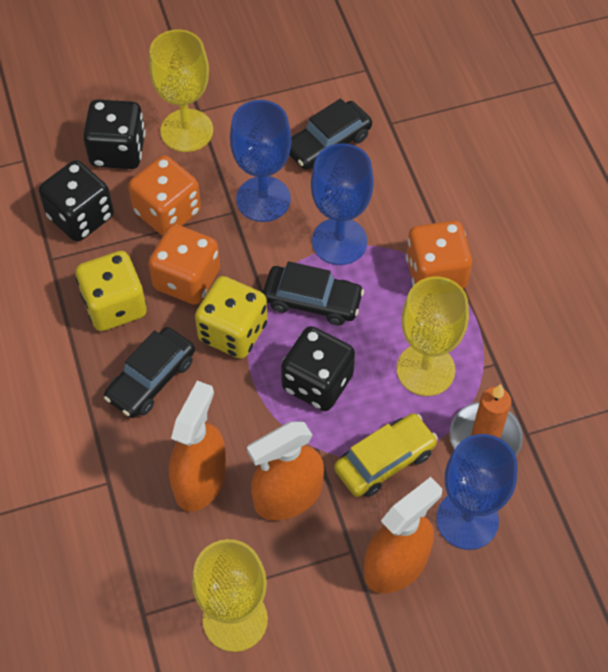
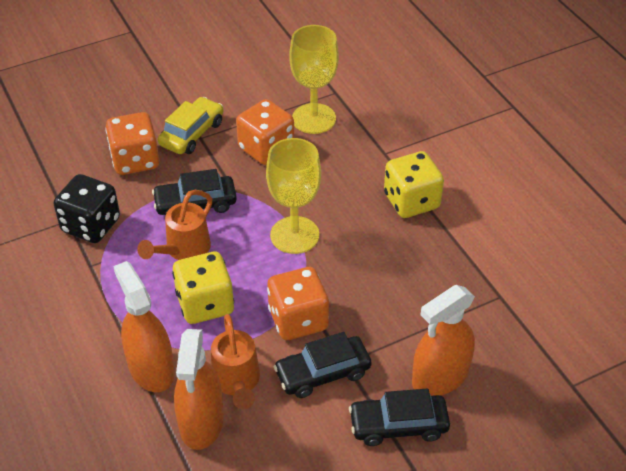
black dice: [39,160,114,242] [83,99,146,169] [281,326,355,411] = 3 -> [54,174,120,243] = 1
blue goblet: [230,100,292,222] [311,143,374,265] [436,434,518,550] = 3 -> none = 0
orange candle: [450,384,523,456] = 1 -> none = 0
orange watering can: none = 0 -> [137,190,212,260] [211,314,260,409] = 2
yellow goblet: [149,30,213,152] [192,539,268,652] [397,276,469,396] = 3 -> [266,138,321,254] [290,25,339,134] = 2

